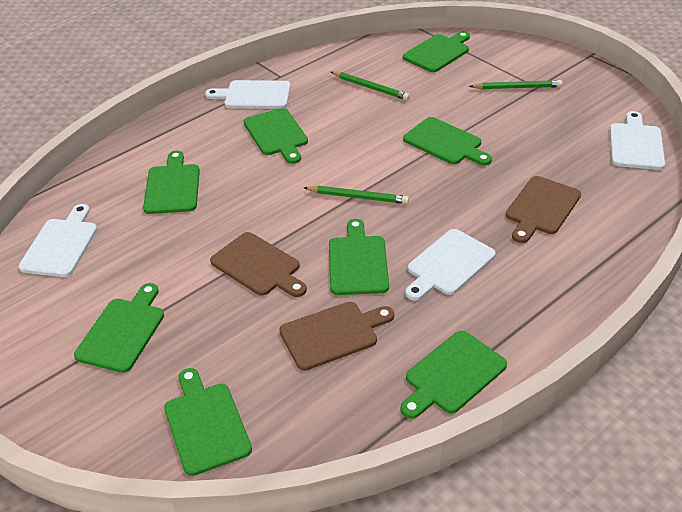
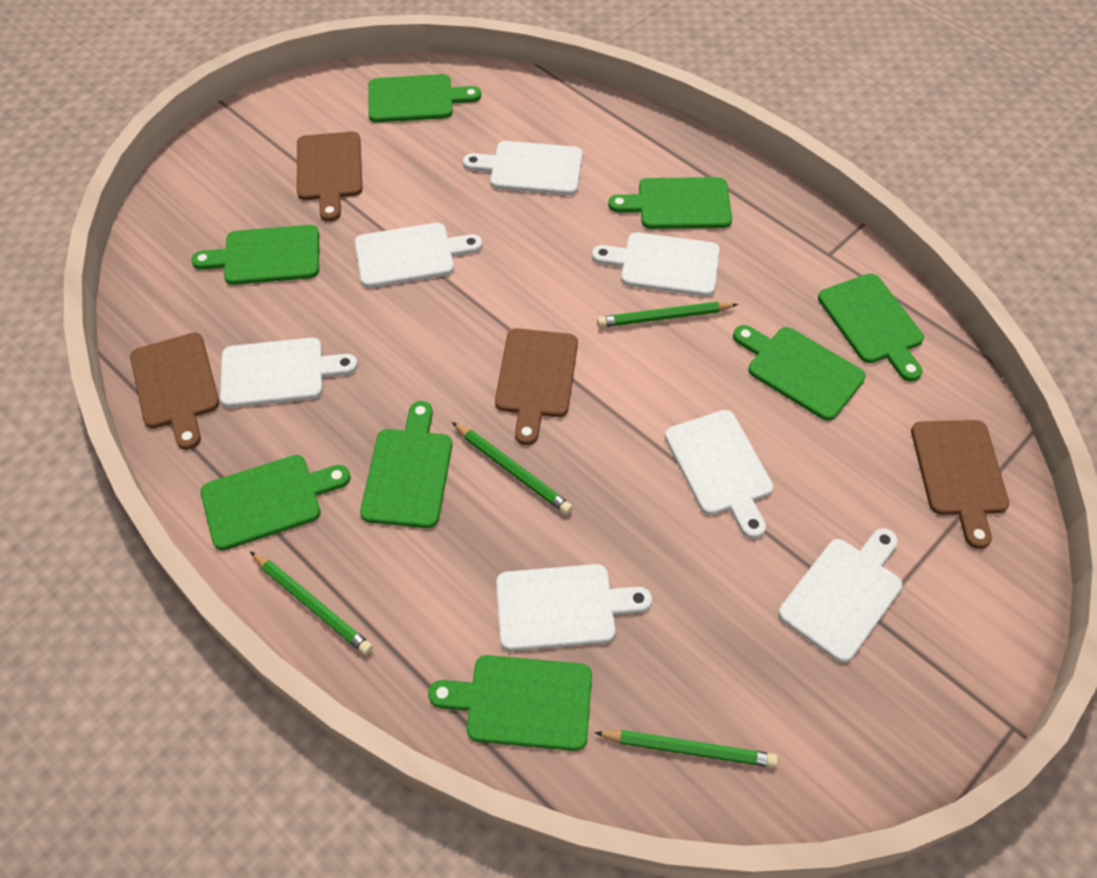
brown cutting board: [210,232,307,297] [279,302,394,371] [506,176,581,243] = 3 -> [130,333,219,450] [297,132,363,222] [495,328,578,445] [911,420,1009,549] = 4
green pencil: [304,186,409,204] [331,72,410,100] [469,80,563,89] = 3 -> [250,551,373,655] [452,422,573,515] [594,730,778,768] [597,302,738,328] = 4
white cutting board: [18,204,97,277] [205,80,291,109] [405,229,496,301] [610,111,665,170] = 4 -> [220,338,358,408] [355,223,482,288] [463,141,583,195] [496,564,652,651] [592,232,720,297] [665,410,773,539] [778,528,902,663] = 7

